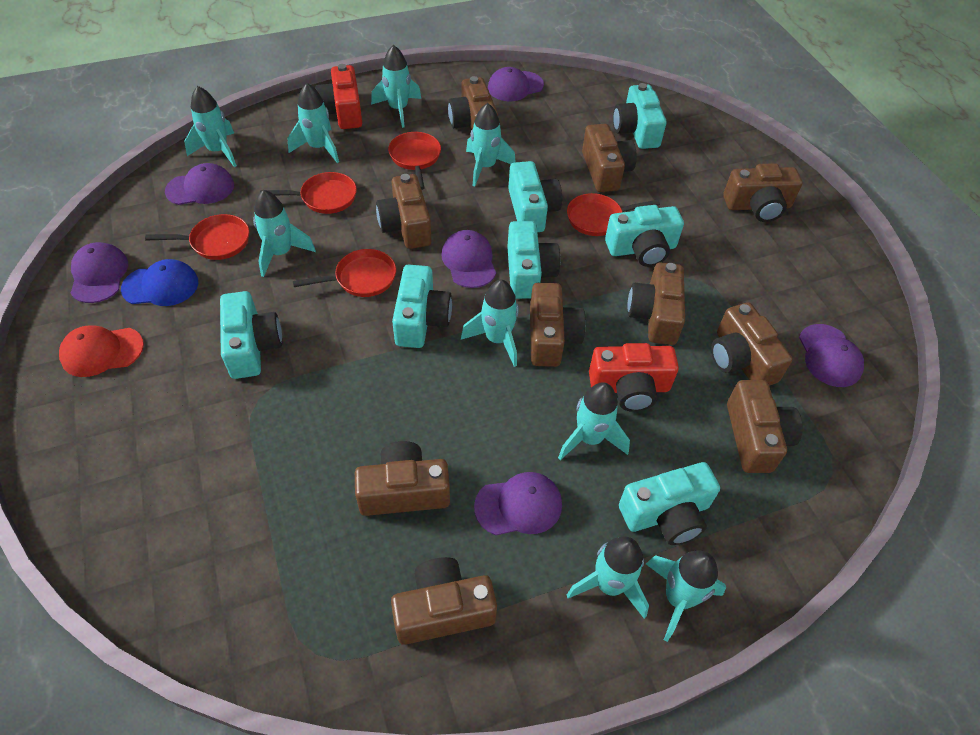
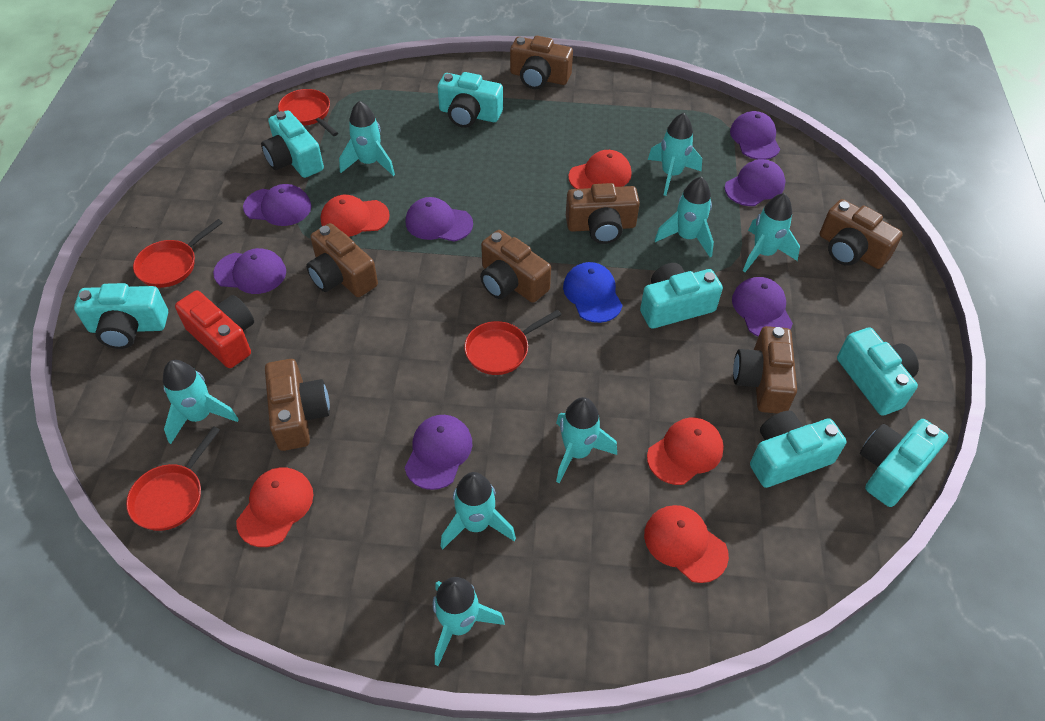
brown camera: [355,441,450,516] [376,174,431,249] [391,557,497,645] [448,76,498,130] [530,283,586,367] [582,124,637,192] [627,262,685,345] [711,302,792,386] [723,163,802,222] [727,380,803,473] = 10 -> [265,359,330,451] [306,223,378,297] [480,230,551,303] [510,36,573,89] [566,183,640,244] [733,326,797,414] [820,199,903,269] = 7
purple cap: [70,242,128,303] [165,163,234,205] [441,230,496,288] [474,472,562,535] [488,67,544,101] [799,324,864,387] = 6 -> [213,248,286,294] [243,184,311,226] [405,197,473,242] [405,415,473,490] [724,159,785,206] [730,111,780,160] [732,277,793,337] = 7
red camera: [315,64,362,129] [589,343,679,412] = 2 -> [175,290,254,368] = 1
red cap: [59,325,144,377] = 1 -> [236,467,313,547] [321,195,390,237] [568,150,632,189] [644,505,729,583] [647,418,724,485] = 5
red pan: [145,214,249,260] [260,172,357,214] [293,249,396,297] [388,132,441,190] [567,193,660,236] = 5 -> [126,426,220,531] [133,219,223,288] [278,89,338,136] [464,310,561,375] = 4
turquoise rocket: [184,86,237,167] [253,190,316,277] [288,83,339,163] [371,45,421,128] [461,280,519,367] [466,103,516,187] [558,382,630,460] [567,536,649,619] [646,551,726,642] = 9 -> [163,360,239,444] [339,101,395,176] [433,577,505,666] [441,472,516,549] [556,397,617,483] [648,113,702,196] [655,177,714,257] [743,193,800,272] = 8

